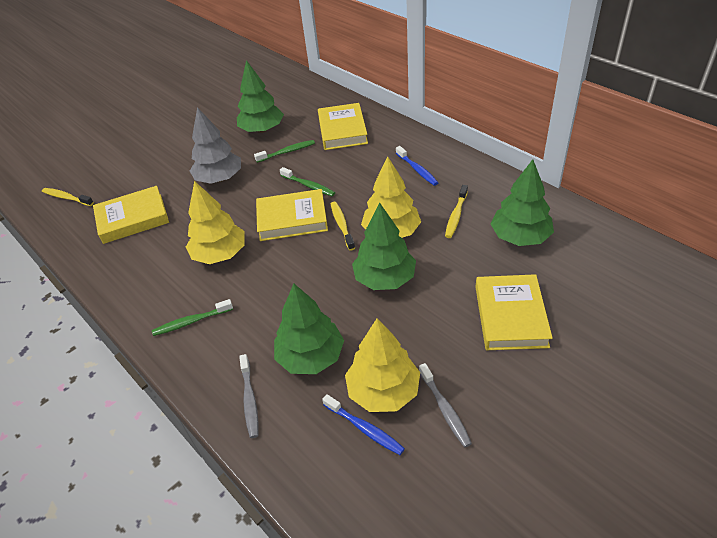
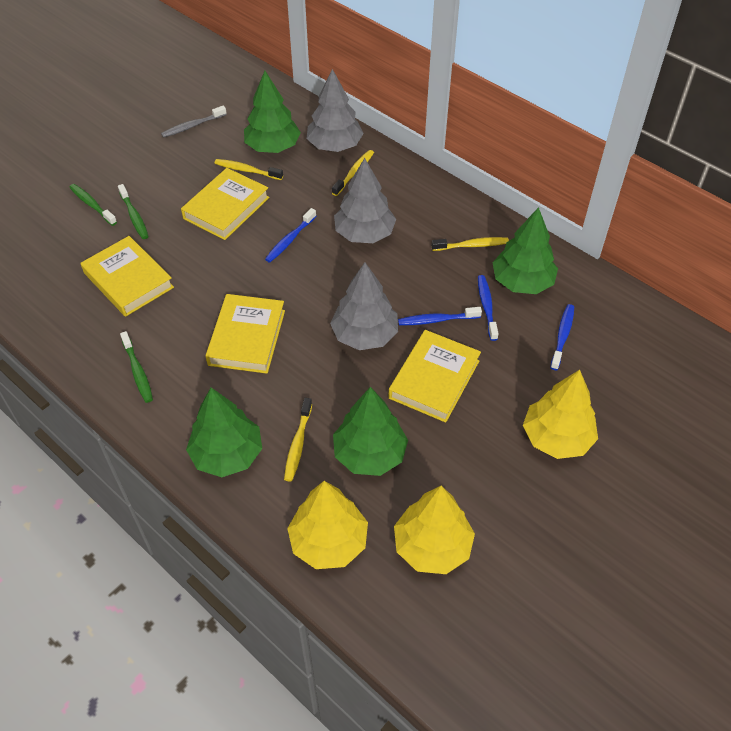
blue toothbrush: [322,394,405,455] [396,146,438,186] = 2 -> [265,208,316,262] [398,307,482,325] [478,275,499,341] [550,304,574,370] = 4
grey toothbrush: [239,354,258,438] [419,363,472,447] = 2 -> [161,106,227,138] = 1
grey tree: [190,107,241,184] = 1 -> [307,69,364,152] [330,262,398,350] [334,158,396,243] = 3
yellow toothbrush: [42,188,94,206] [331,202,355,251] [445,185,468,238] = 3 -> [214,159,283,180] [284,398,312,482] [332,150,374,196] [431,237,509,251] = 4

